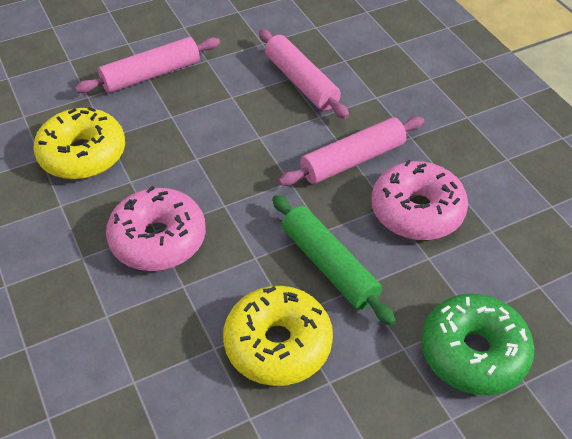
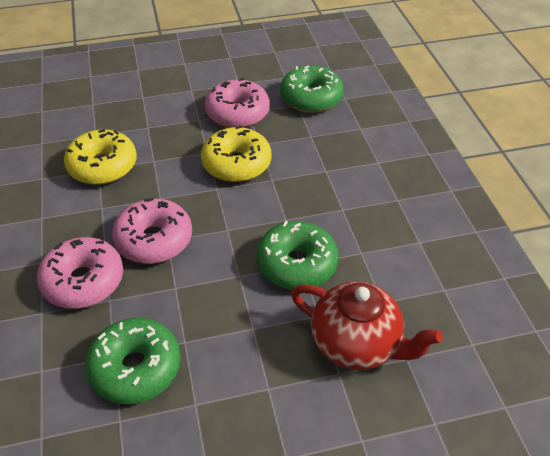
green donut: [421,294,535,395] = 1 -> [85,318,181,404] [257,221,339,290] [280,65,344,113] = 3
green rolling pin: [272,195,396,326] = 1 -> none = 0
pink donut: [106,186,206,271] [371,160,468,240] = 2 -> [37,237,123,309] [112,198,192,264] [205,78,270,128] = 3
pink rolling pin: [75,37,220,93] [259,29,349,119] [279,117,424,186] = 3 -> none = 0
red teapot: none = 0 -> [291,282,443,370] = 1

